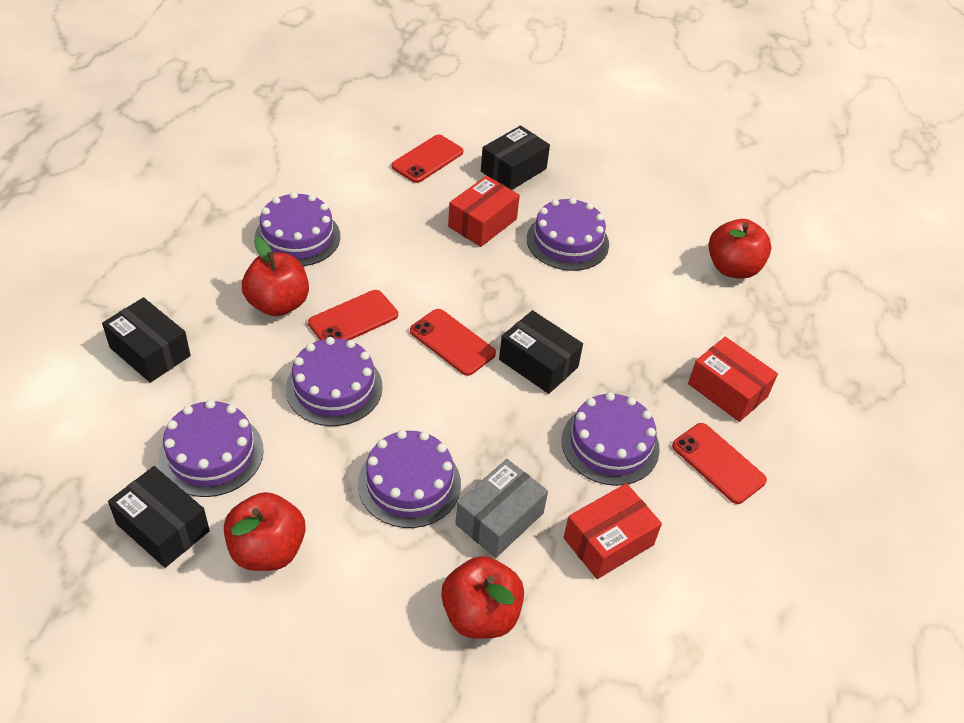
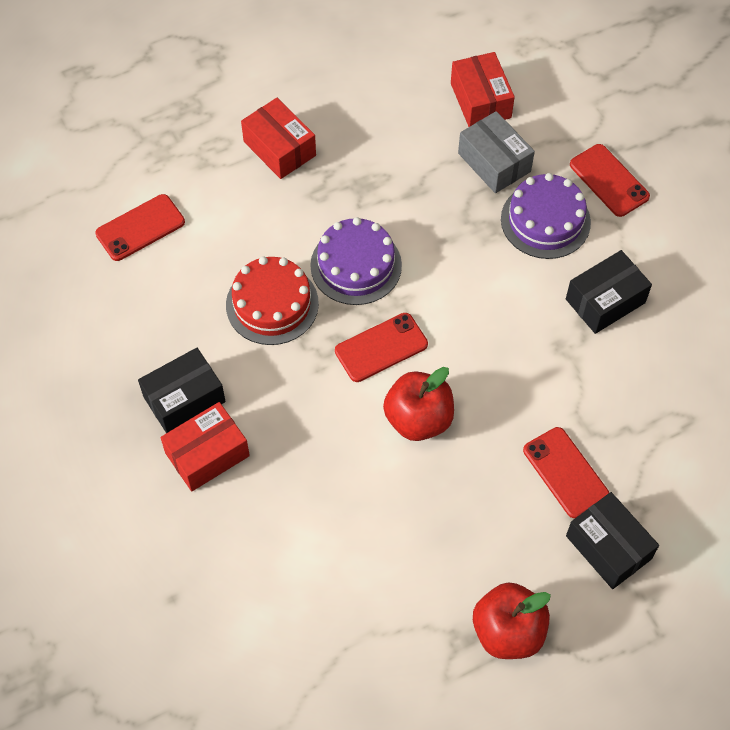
black box: [102,297,191,383] [108,466,210,568] [481,125,550,190] [499,310,583,394] = 4 -> [138,348,226,433] [566,250,652,334] [566,492,659,589] = 3
purple cake: [159,400,264,497] [255,192,340,266] [286,337,383,426] [358,430,461,528] [527,197,609,271] [562,392,660,486] = 6 -> [310,217,402,305] [501,173,591,259] = 2
red apple: [224,492,306,571] [242,237,309,316] [441,556,524,639] [709,219,771,279] = 4 -> [383,367,454,441] [473,582,551,659] = 2
red cake: none = 0 -> [226,256,319,345] = 1

